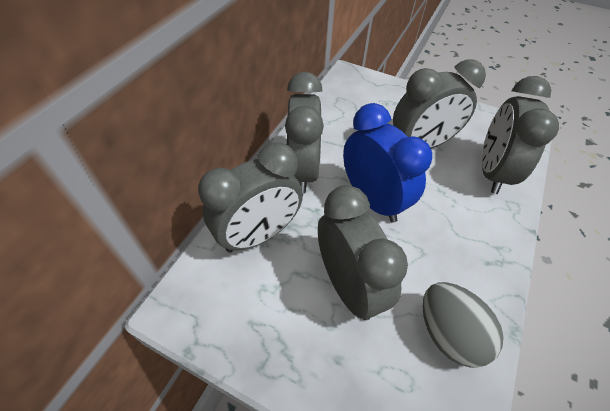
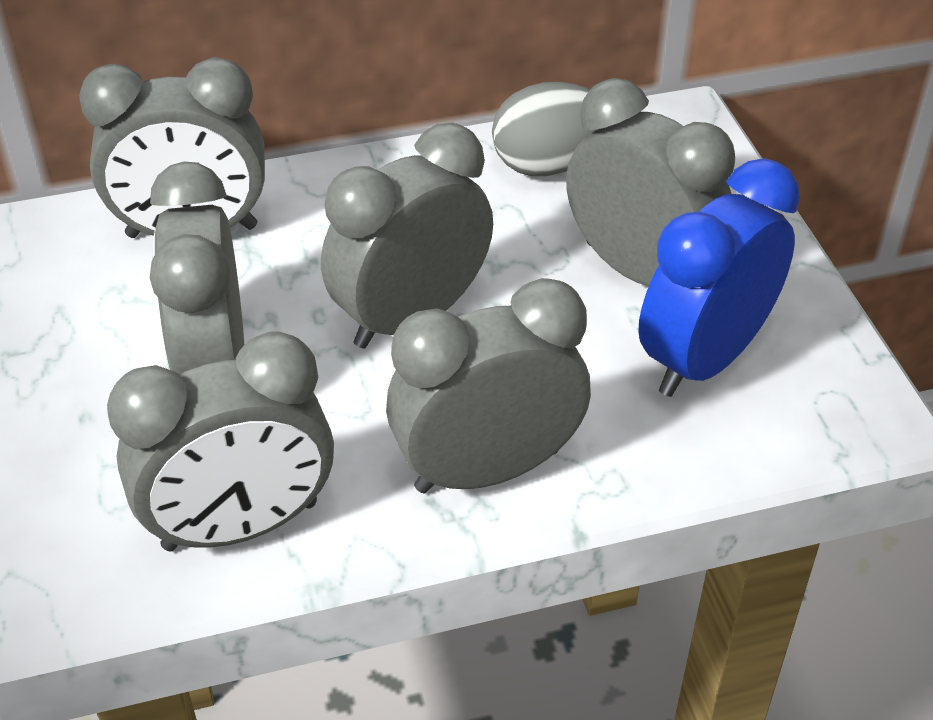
grey clock: [198,142,303,253] [285,72,324,193] [318,185,408,320] [393,59,486,148] [482,76,559,194] = 5 -> [79,58,265,238] [107,331,334,551] [150,162,244,374] [321,123,493,349] [386,278,591,493] [566,78,735,286] = 6

